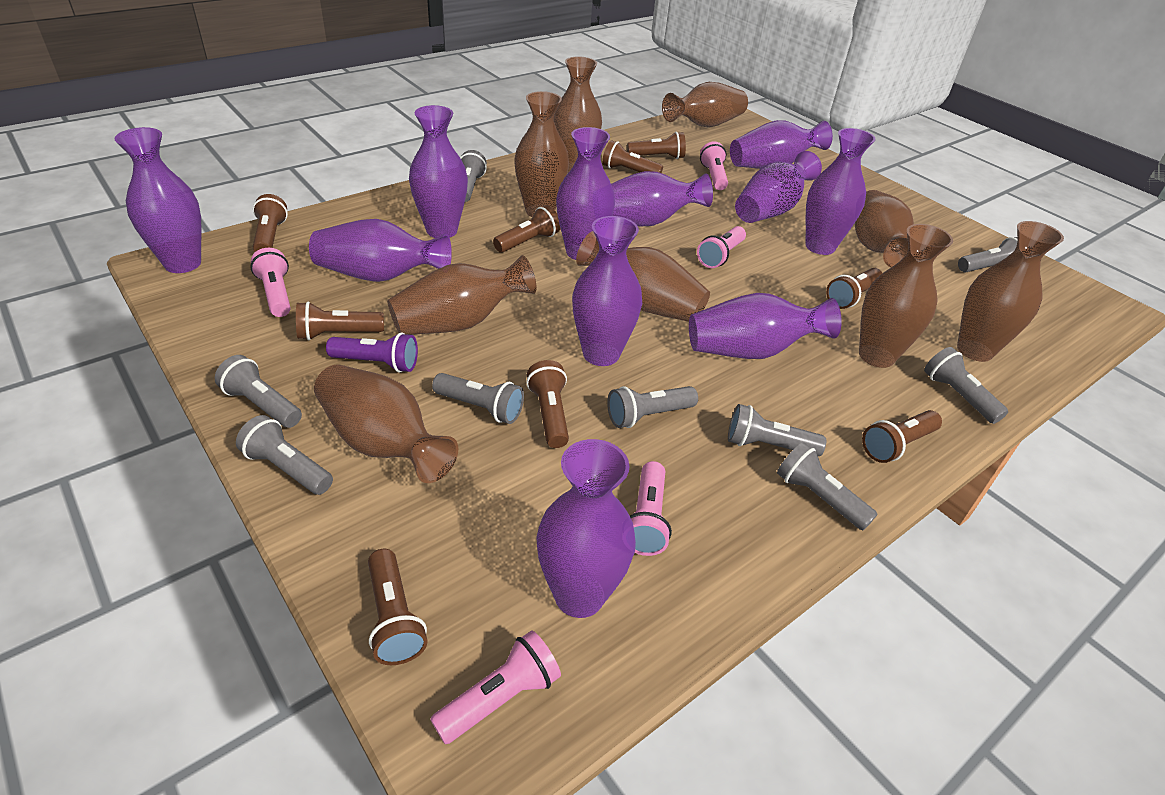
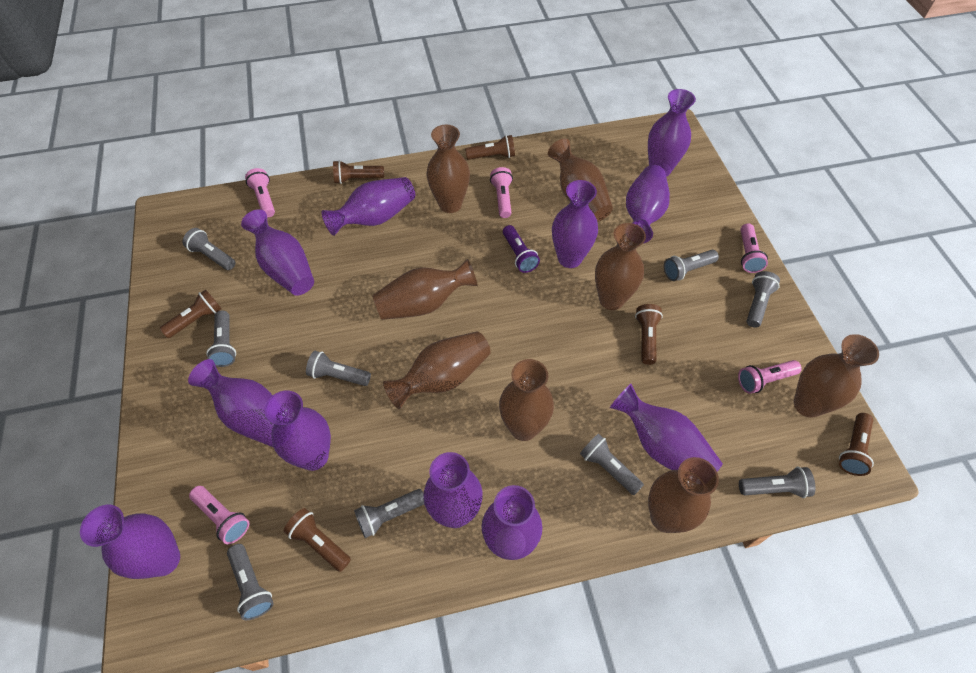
brown flashlight: [253,194,288,252] [296,302,384,340] [368,549,427,665] [493,205,561,253] [526,360,569,448] [602,140,663,173] [627,132,686,159] [826,268,882,309] [862,410,942,463] = 9 -> [160,289,221,338] [284,508,351,572] [333,160,384,184] [465,135,515,160] [635,304,663,365] [839,413,874,476] = 6
brown vase: [314,364,458,483] [387,255,537,335] [514,91,569,217] [554,56,602,173] [576,231,710,322] [662,82,748,127] [855,190,914,268] [859,224,953,368] [957,221,1064,362] = 9 -> [372,259,478,320] [383,331,491,409] [427,125,470,213] [499,359,554,441] [548,139,613,221] [595,223,646,310] [648,457,719,533] [794,334,879,418] = 8

